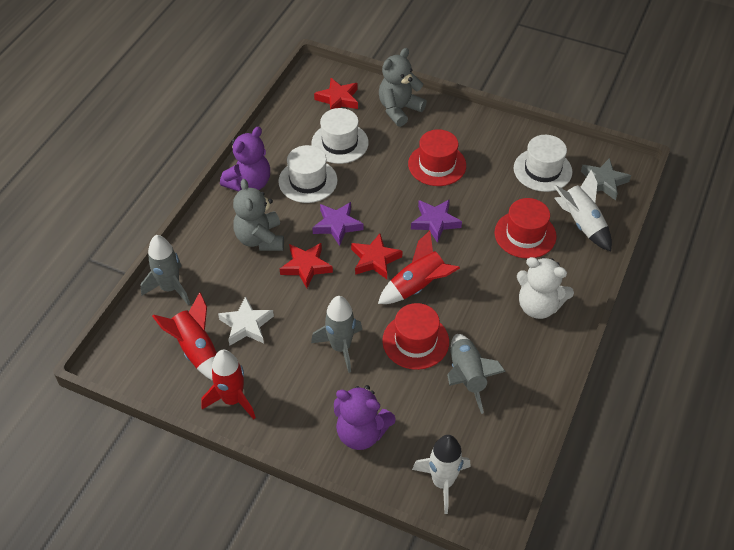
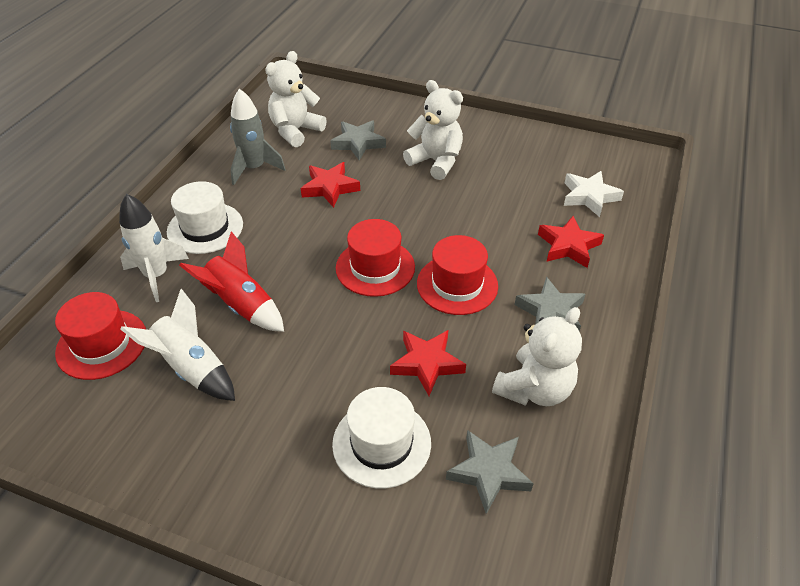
grey rocket: [140,235,190,305] [311,296,362,373] [447,334,506,414] = 3 -> [230,89,286,185] = 1
grey star: [581,158,631,200] = 1 -> [330,120,386,160] [446,430,534,514] [515,277,585,331] = 3
grey teddy bear: [233,179,284,251] [379,48,427,127] = 2 -> none = 0
purple star: [312,202,364,246] [411,199,462,243] = 2 -> none = 0
purple teddy bear: [220,127,270,192] [334,385,396,450] = 2 -> none = 0
red rocket: [152,292,217,381] [201,349,256,419] [378,230,460,304] = 3 -> [179,231,284,332] = 1
white hat: [278,145,338,203] [311,108,369,164] [514,135,572,192] = 3 -> [167,181,243,254] [332,387,431,489] = 2
white teddy bear: [517,257,574,319] = 1 -> [265,51,327,147] [403,80,463,180] [492,307,582,406] = 3

